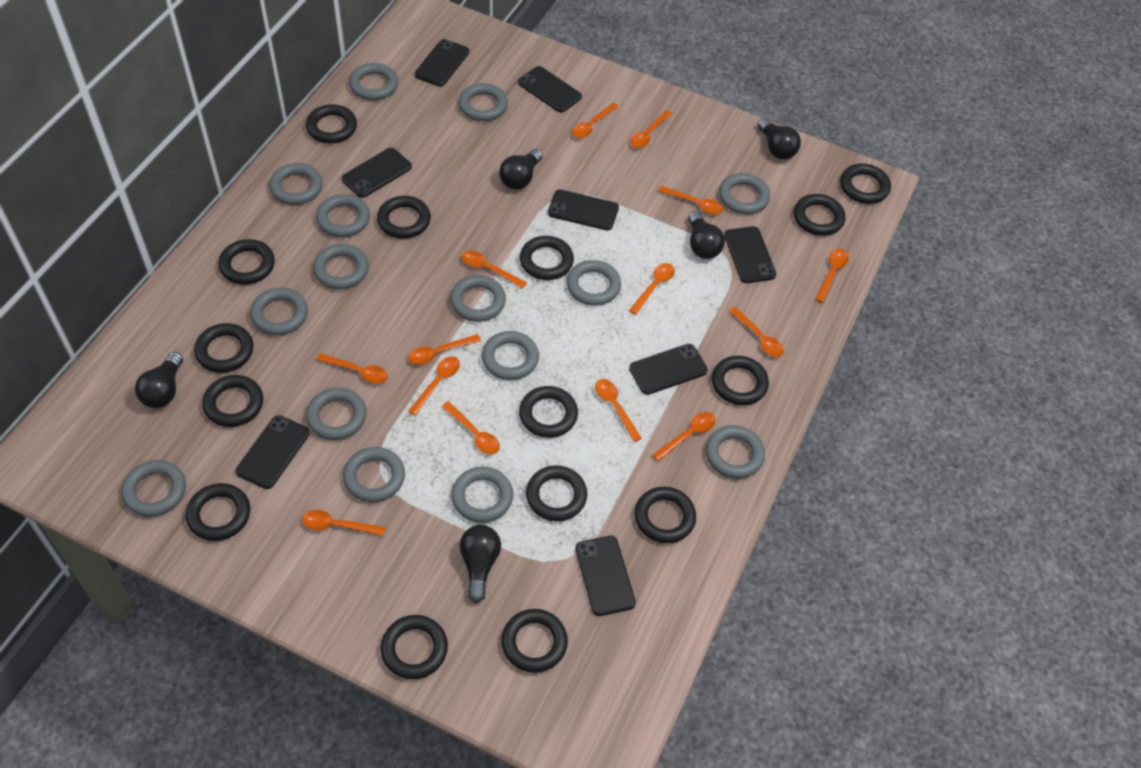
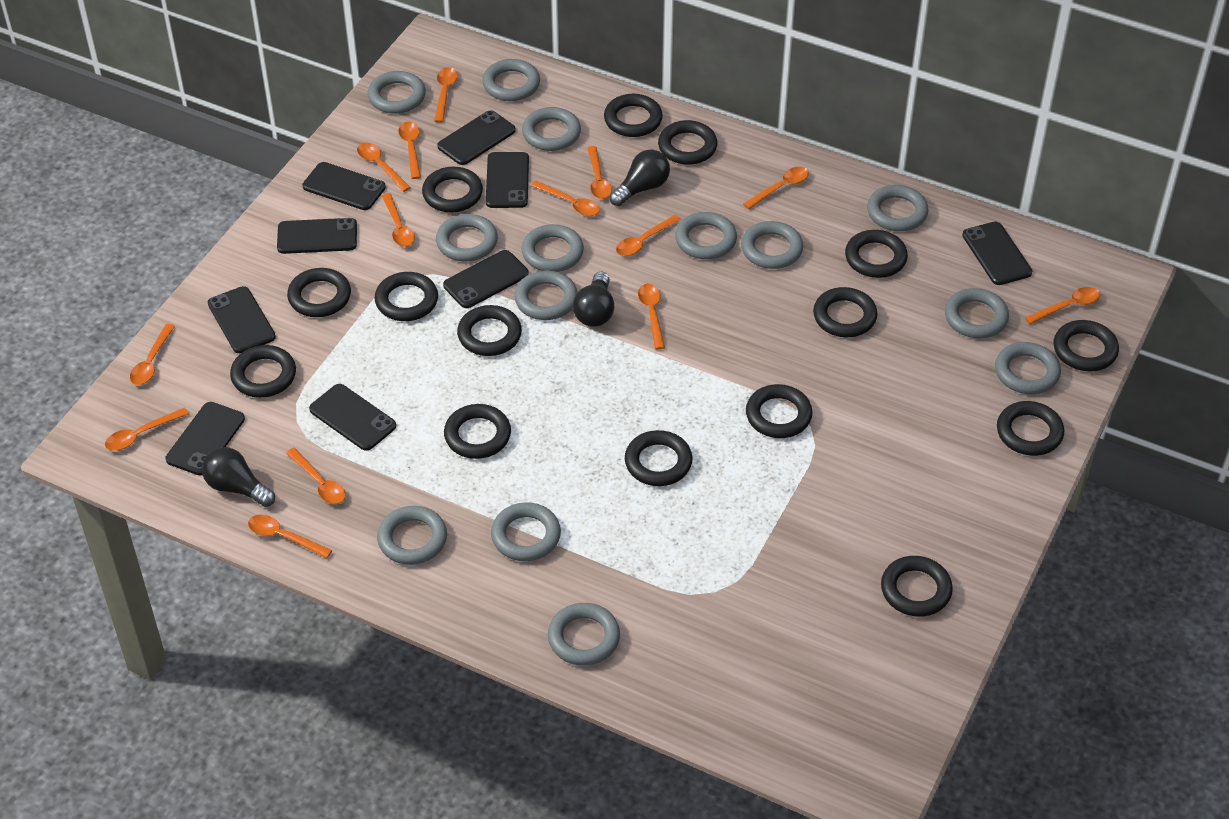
black light bulb: [135,352,183,408] [460,525,501,603] [499,149,543,189] [688,211,725,259] [758,118,801,159] = 5 -> [202,447,275,507] [573,272,614,327] [609,149,670,206] = 3
black phone: [236,415,310,489] [342,148,412,198] [415,39,469,87] [518,66,582,112] [548,189,619,230] [575,536,636,616] [629,344,708,395] [724,226,776,283] = 8 -> [166,402,245,476] [208,286,276,353] [277,218,357,254] [302,162,386,210] [309,384,396,451] [437,110,516,165] [443,250,529,308] [486,152,529,208] [962,222,1032,285] = 9
grey ring: [122,460,186,517] [250,288,308,335] [269,163,323,205] [306,388,367,440] [313,244,369,289] [316,194,370,237] [343,447,405,502] [349,63,399,100] [450,275,506,322] [451,467,513,523] [458,83,508,121] [482,331,539,380] [567,260,621,306] [706,425,765,479] [719,173,770,214] = 15 -> [368,71,426,114] [377,506,447,565] [436,214,498,261] [482,59,540,101] [491,502,561,561] [514,271,578,320] [521,224,584,272] [522,107,581,151] [548,603,620,666] [675,212,737,259] [741,221,803,269] [867,185,929,231] [945,288,1009,338] [995,342,1061,394] = 14

